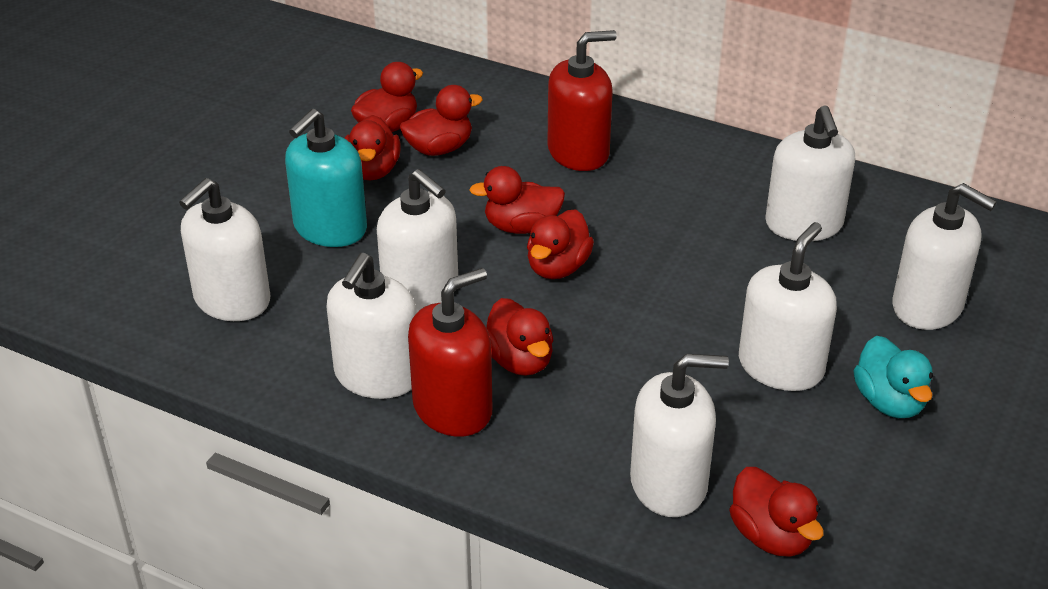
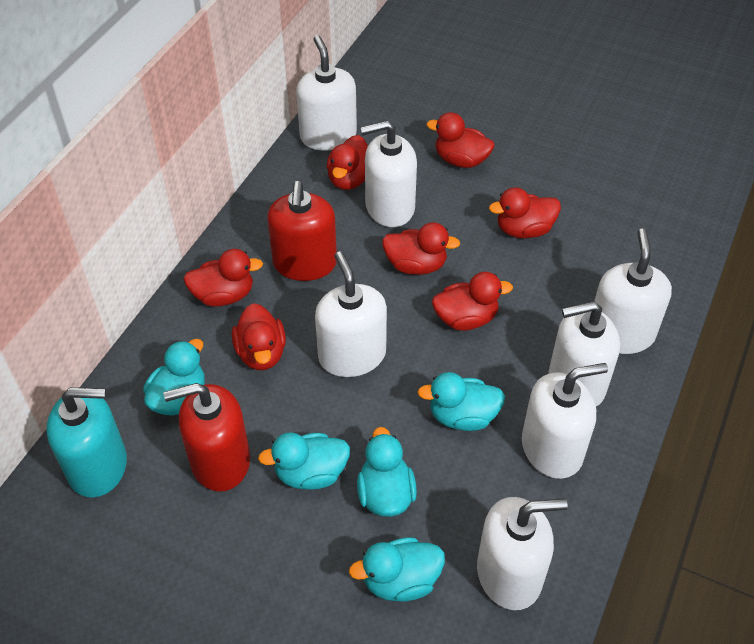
turquoise duck: [854,336,933,418] = 1 -> [143,339,205,416] [258,432,350,490] [349,537,445,602] [357,427,417,517] [417,372,505,431] = 5

